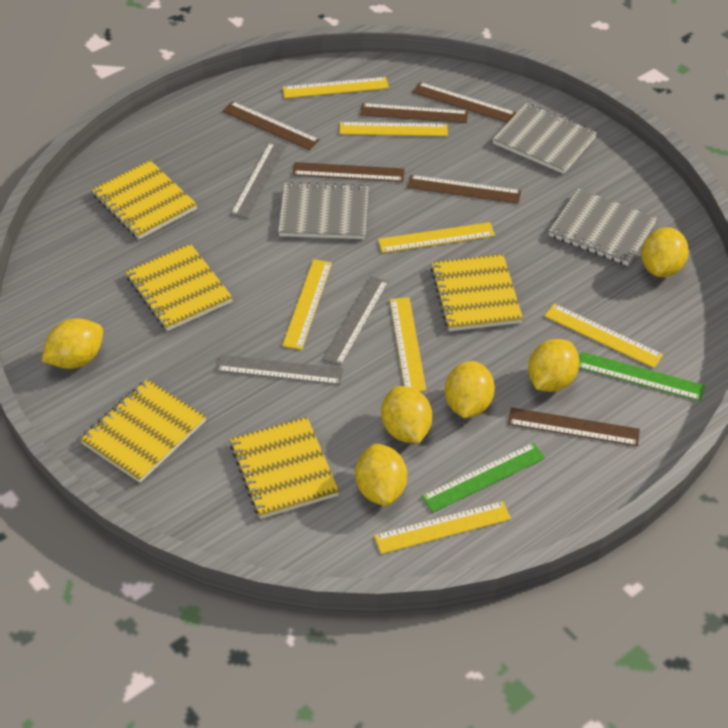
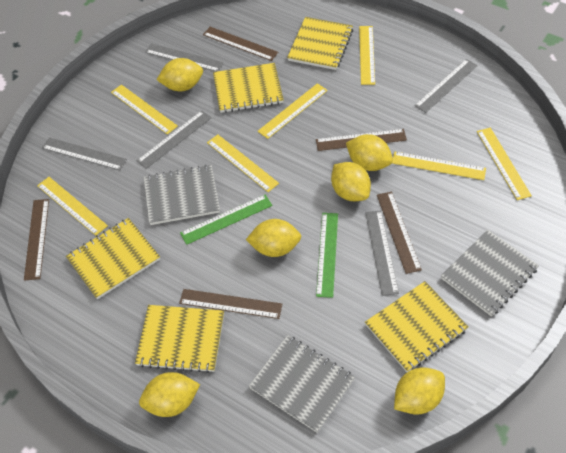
brown ruler: [222,101,320,150] [292,162,405,182] [360,103,468,123] [407,175,521,204] [412,82,516,123] [508,407,640,446] = 6 -> [24,199,49,281] [179,289,282,319] [203,27,278,61] [316,129,407,151] [377,192,422,274] = 5
grey ruler: [216,355,344,385] [230,142,287,219] [322,276,389,366] = 3 -> [42,137,127,170] [137,111,212,169] [145,43,224,72] [365,210,399,296] [414,59,478,113] = 5

